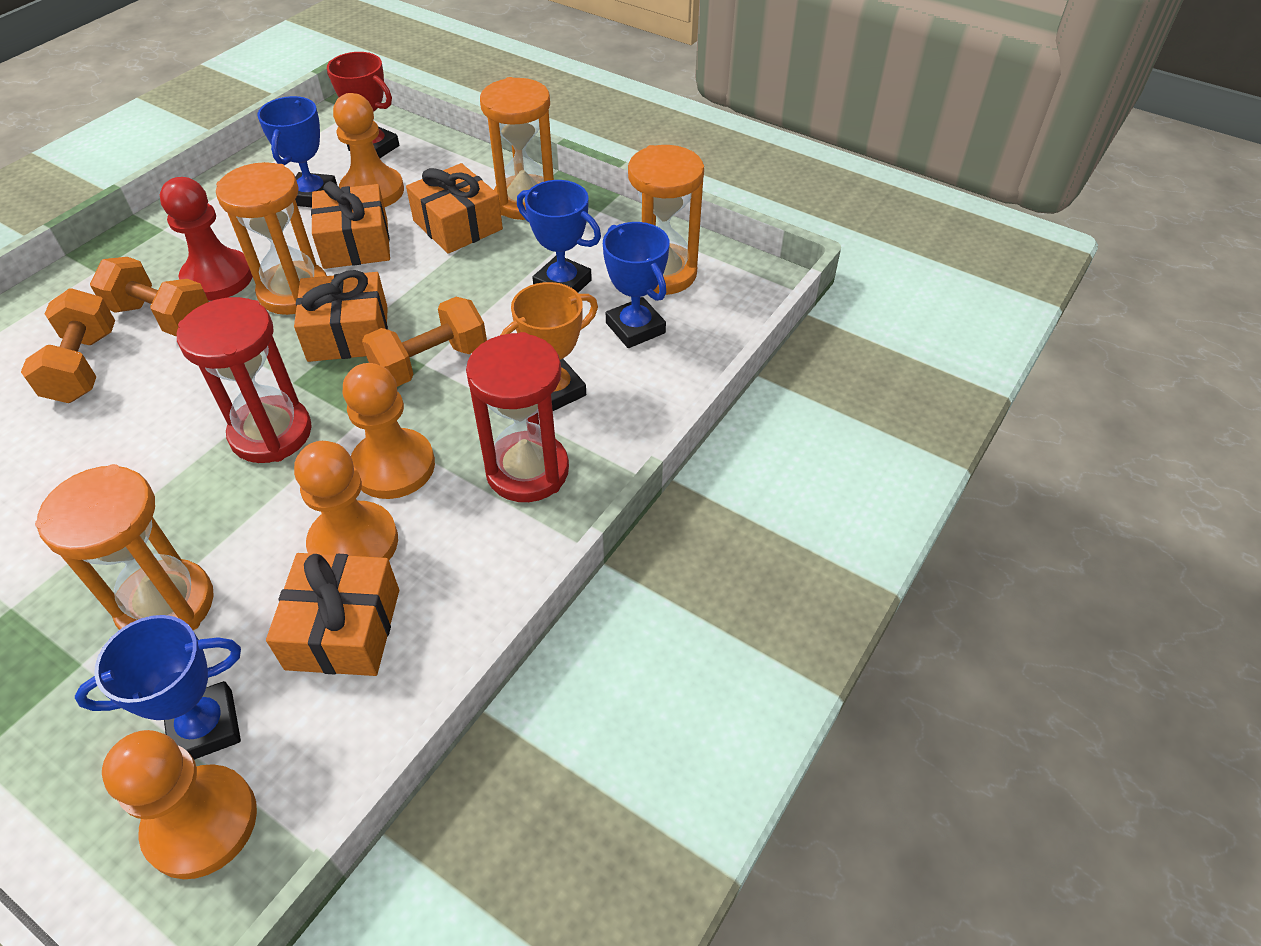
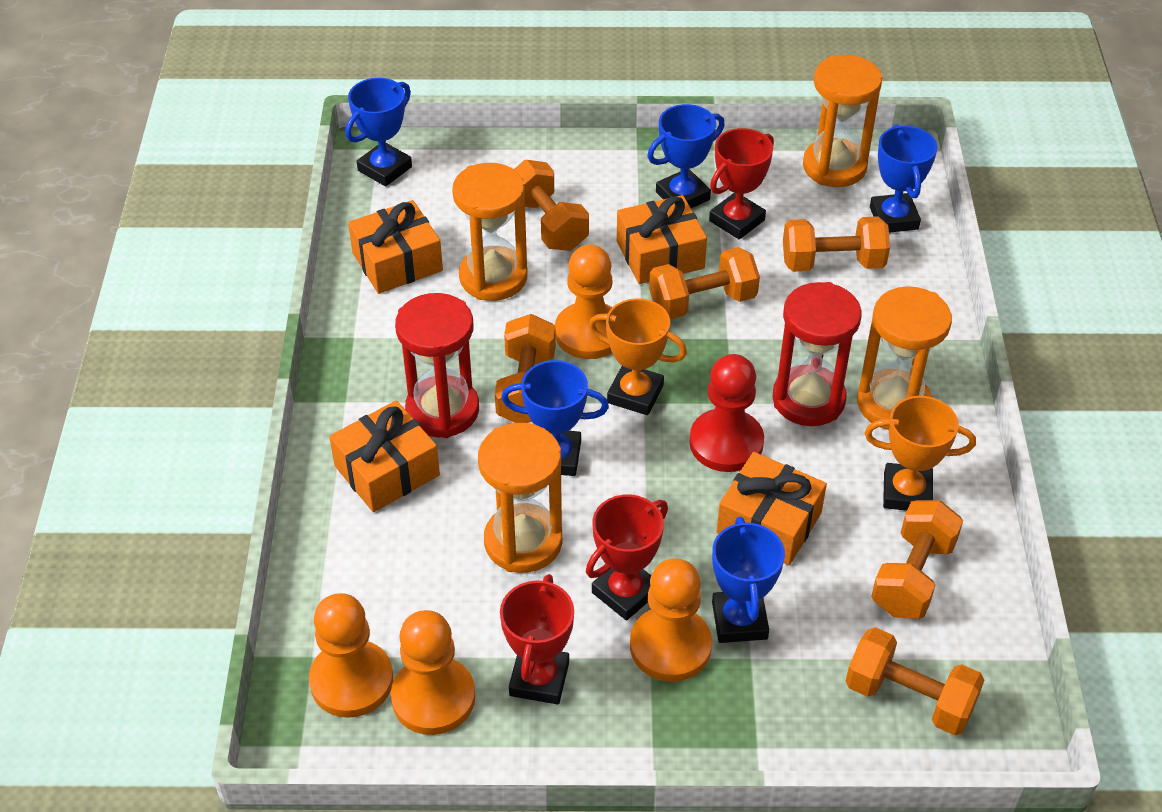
blue trophy: [75,615,241,760] [257,96,337,207] [517,180,601,293] [603,222,669,348] = 4 -> [345,78,412,187] [501,360,609,476] [647,104,725,208] [712,517,785,643] [870,125,938,233] = 5
orange dumbbell: [21,289,115,403] [90,257,209,336] [362,297,487,387] = 3 -> [495,314,556,423] [514,160,589,251] [649,247,760,319] [783,216,890,272] [846,627,984,735] [871,500,963,619] = 6
orange trophy: [501,282,598,411] = 1 -> [589,298,687,415] [865,396,976,511] = 2
red trophy: [327,52,399,158] = 1 -> [500,574,574,705] [586,495,668,620] [709,128,774,240] = 3

